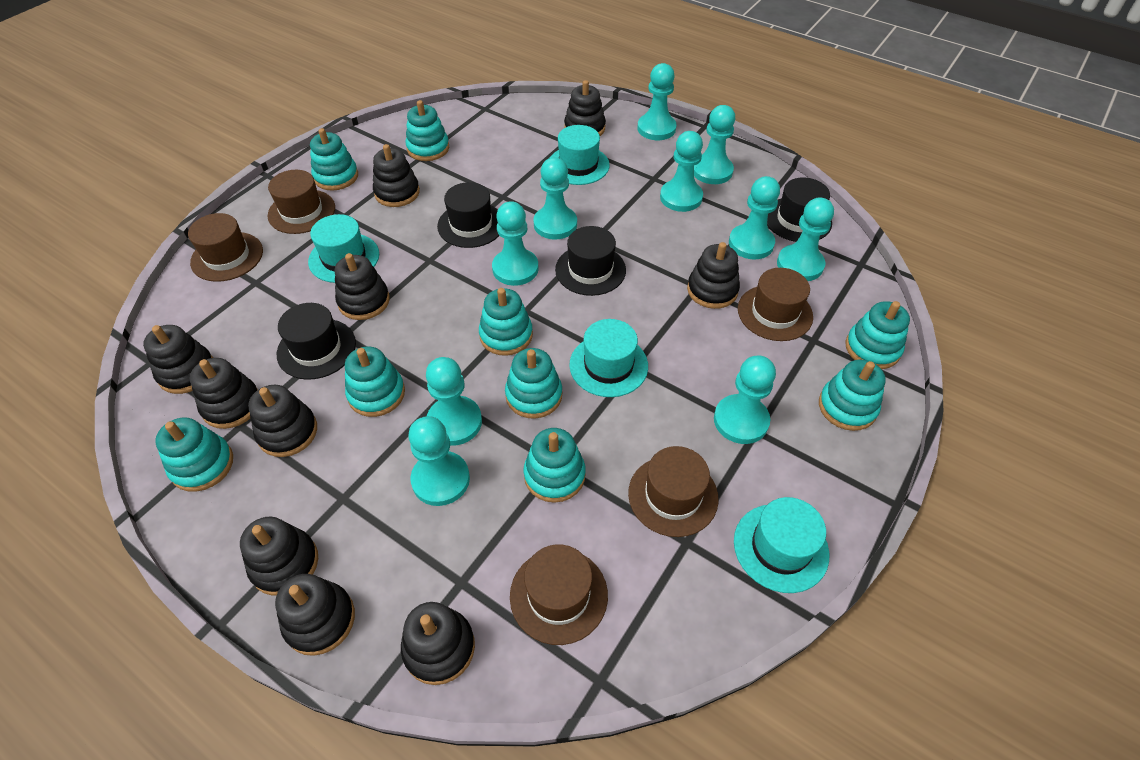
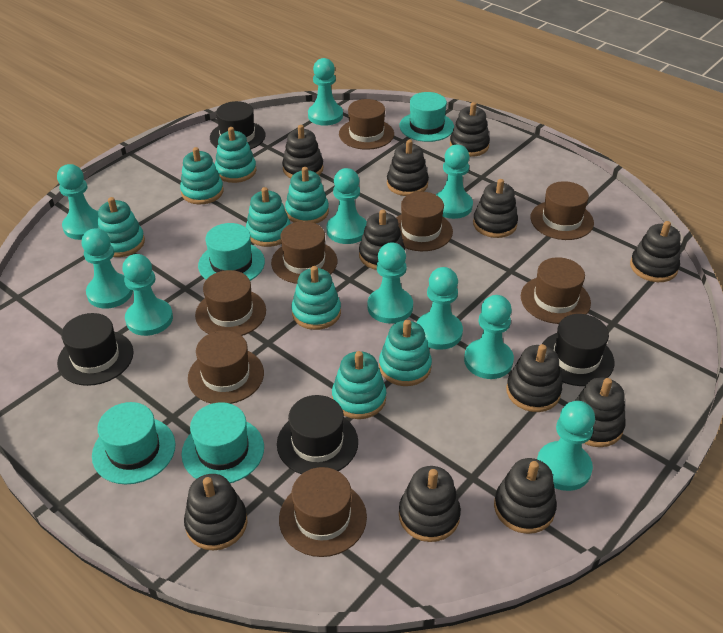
black stacking toy: [143,325,213,394] [190,358,258,429] [240,517,318,596] [248,385,317,457] [275,574,355,656] [335,253,390,320] [373,144,420,207] [401,602,475,685] [564,80,606,136] [687,242,740,309] = 10 -> [184,474,247,550] [282,125,323,178] [359,209,405,270] [387,139,429,196] [399,466,461,542] [450,102,490,157] [473,179,518,238] [494,458,557,534] [506,344,562,412] [575,378,626,447] [630,221,681,282] = 11
brown hat: [188,213,263,282] [268,170,335,234] [510,544,608,645] [628,446,719,537] [738,268,813,341] = 5 -> [188,330,264,404] [195,270,266,336] [271,221,337,284] [279,467,367,557] [339,99,394,150] [396,192,453,251] [521,257,591,324] [530,181,594,240] = 8
turquoise stacking toy: [155,417,233,492] [310,128,358,191] [345,346,405,417] [405,100,449,161] [479,288,533,356] [505,348,562,419] [523,428,586,503] [819,360,886,431] [846,301,910,369] = 9 -> [98,197,145,257] [180,147,224,204] [215,127,256,183] [246,187,290,247] [285,167,329,223] [291,266,341,330] [332,351,386,419] [379,320,432,386] = 8

